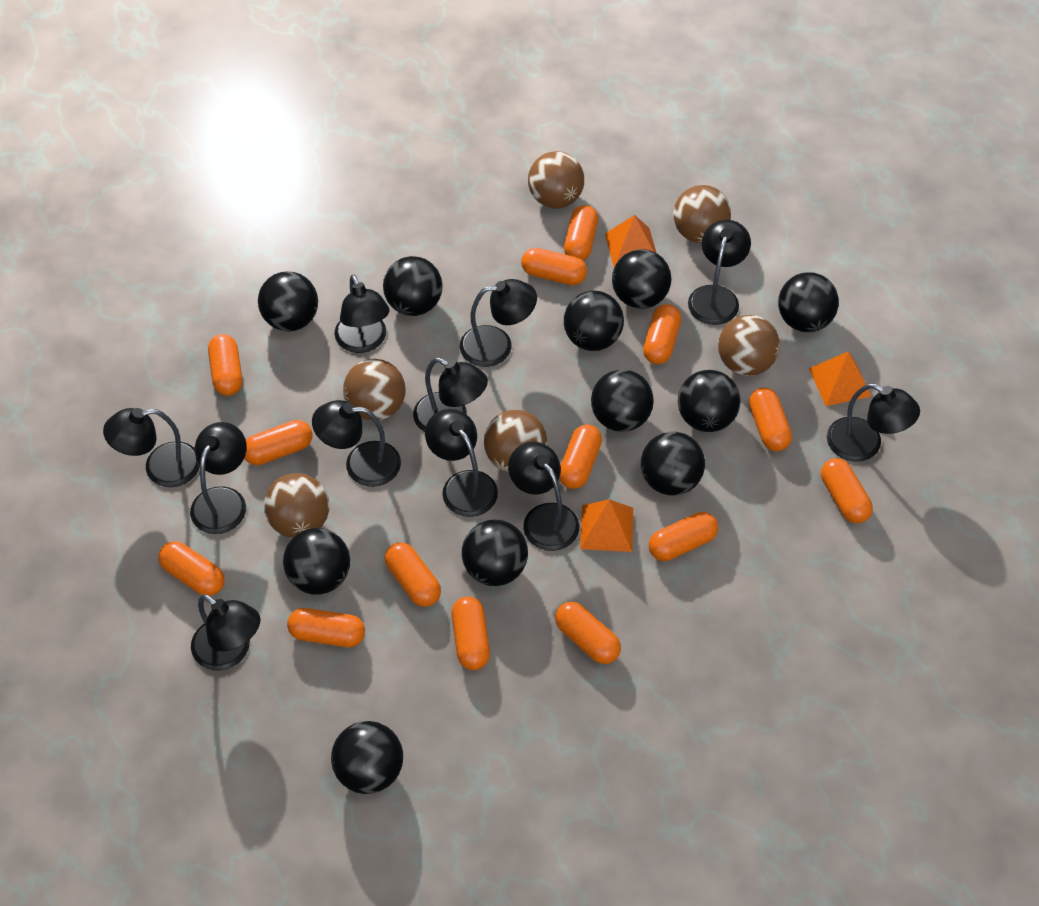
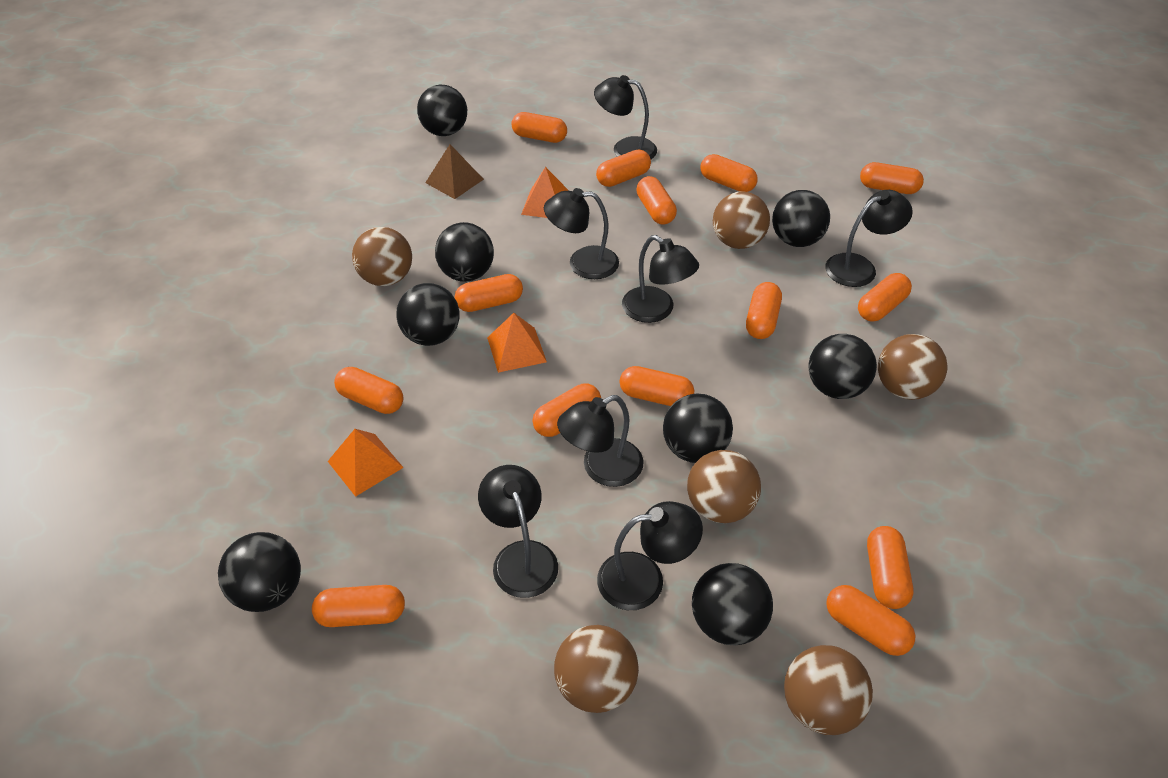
black ball: [258,271,318,332] [283,528,350,595] [331,721,403,794] [383,256,442,316] [462,520,528,586] [564,291,624,351] [591,369,654,432] [612,249,671,309] [641,432,705,496] [678,370,740,432] [778,272,839,332] = 11 -> [218,532,301,612] [396,283,460,346] [417,85,467,136] [435,222,494,282] [663,394,733,463] [692,563,773,646] [772,190,830,247] [808,334,877,399] = 8
black lamp: [103,408,200,487] [190,422,247,534] [191,594,261,670] [312,400,401,487] [334,274,390,353] [413,358,488,432] [425,409,498,517] [460,279,537,367] [508,442,579,551] [688,220,751,325] [827,383,920,462] = 11 -> [478,465,558,598] [544,188,619,279] [557,395,644,487] [594,75,657,159] [597,501,703,610] [622,235,699,323] [825,190,913,287] = 7
brown pyramid: none = 0 -> [425,144,484,199] = 1

